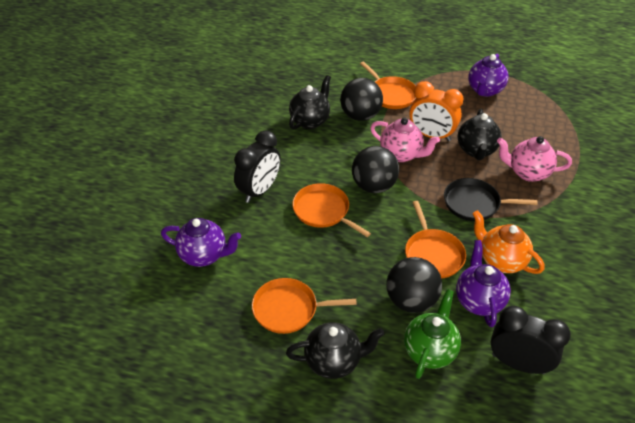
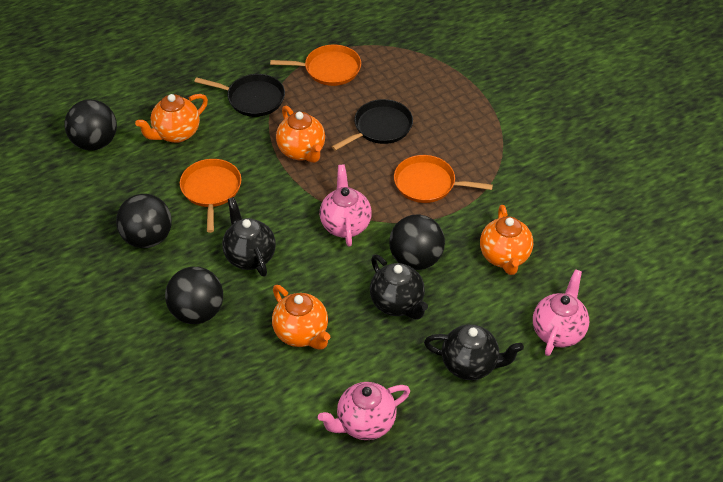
black ball: [340,78,383,121] [352,146,399,193] [386,257,442,313] = 3 -> [64,100,117,151] [116,194,172,248] [165,267,223,324] [389,215,445,270] = 4
black clock: [234,130,281,203] [490,306,571,374] = 2 -> none = 0
black pan: [444,178,538,221] = 1 -> [194,74,285,117] [332,99,413,151] = 2
green teapot: [404,289,461,379] = 1 -> none = 0
orange clock: [410,81,464,141] = 1 -> none = 0
orange pan: [252,278,357,334] [292,183,371,237] [360,61,416,109] [405,201,466,279] = 4 -> [180,159,241,233] [270,45,361,86] [394,155,493,203] = 3
orange teapot: [473,210,544,274] = 1 -> [135,94,208,143] [272,285,330,350] [276,105,325,163] [480,205,533,275] = 4
pink teapot: [370,118,440,162] [497,136,572,182] = 2 -> [318,382,410,440] [320,165,372,246] [533,269,589,356] = 3
purple teapot: [161,218,241,267] [456,240,511,327] [468,54,509,97] = 3 -> none = 0

